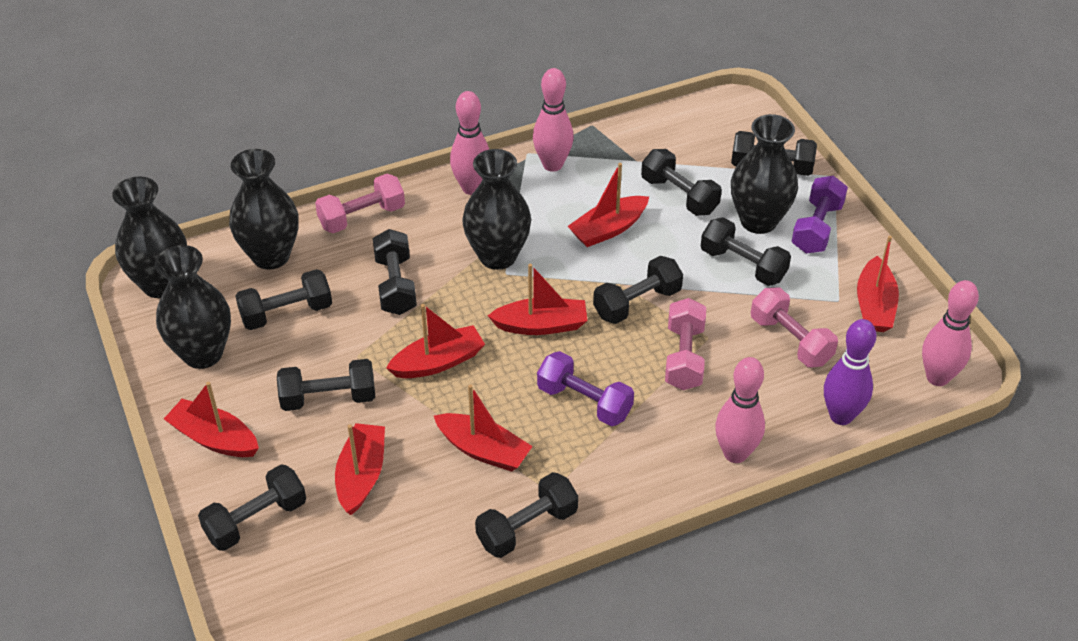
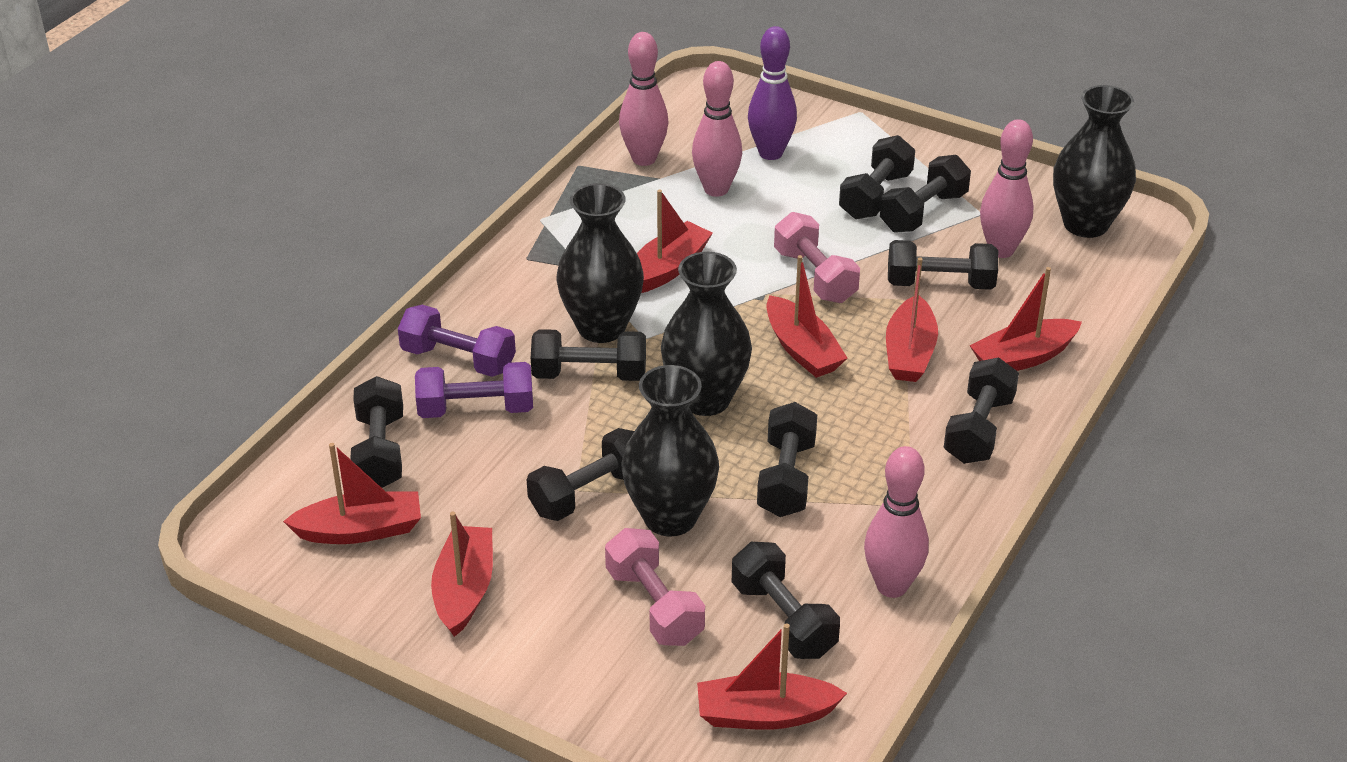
black vase: [112,176,187,298] [155,245,231,369] [229,149,298,270] [462,149,531,270] [731,114,798,234] = 5 -> [557,183,644,343] [622,365,719,536] [661,252,752,416] [1053,85,1136,238] = 4
pink dumbbell: [315,174,405,233] [665,298,706,390] [751,287,838,368] = 3 -> [605,528,705,646] [774,212,860,303] = 2

